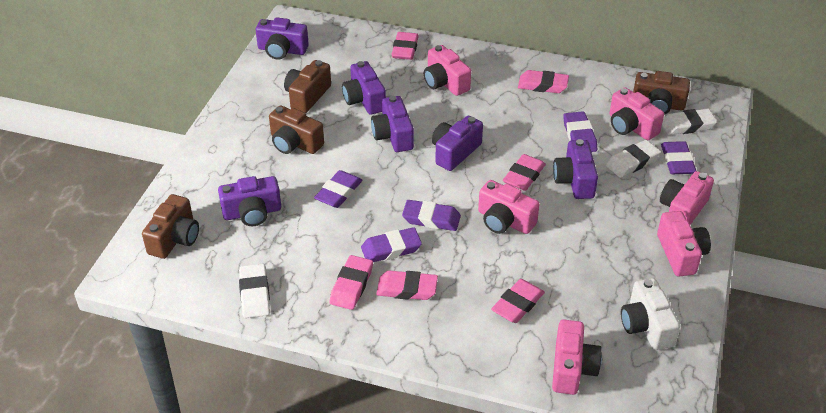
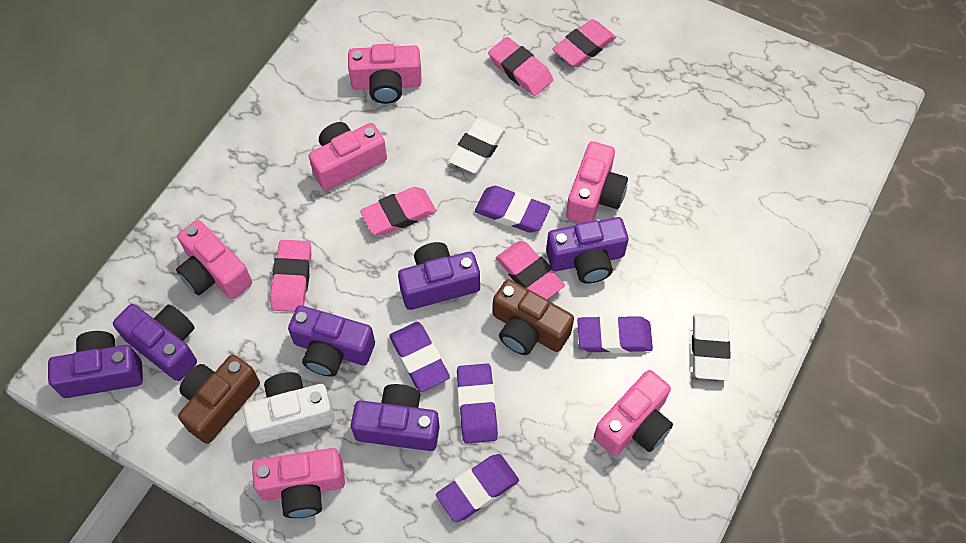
brown camera: [142,194,199,259] [269,105,324,154] [284,60,331,113] [633,71,690,115] = 4 -> [178,355,260,444] [493,279,574,355] = 2
pink eraser: [329,255,373,310] [376,271,438,300] [391,32,419,60] [491,279,545,323] [503,154,546,191] [518,70,569,93] = 6 -> [270,240,311,312] [360,187,436,236] [488,37,553,96] [496,241,565,299] [553,19,616,67] = 5
white eraser: [239,264,270,318] [606,140,661,178] [662,108,717,135] = 3 -> [449,118,506,173] [692,314,730,381] = 2

